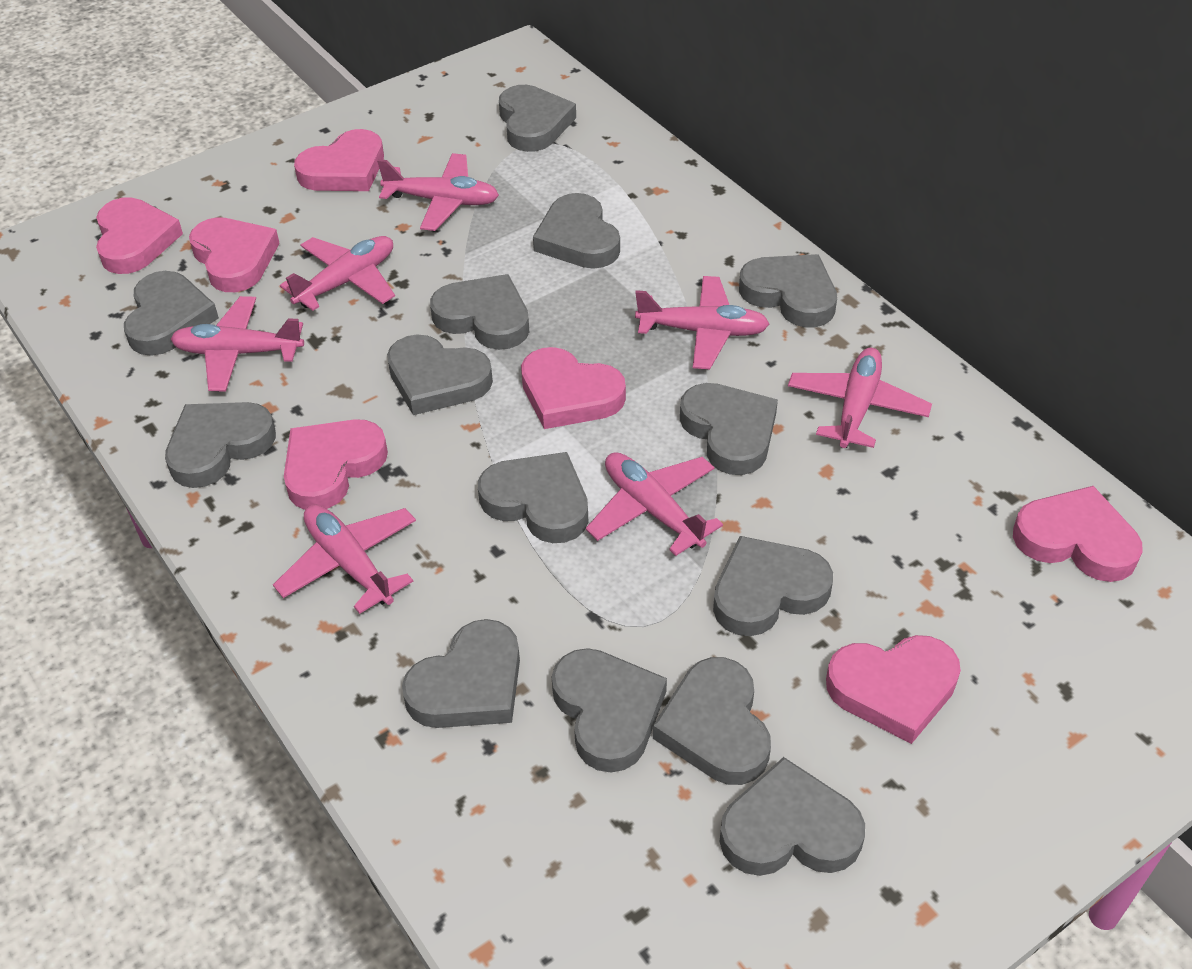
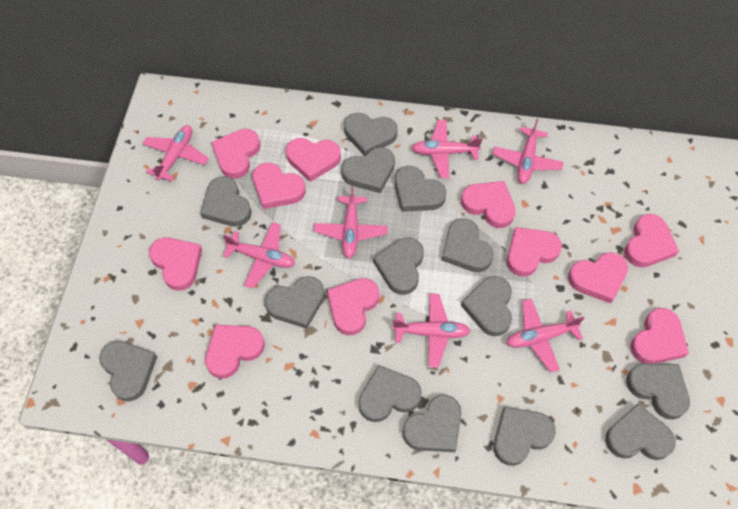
pink heart: [96,197,183,274] [189,217,280,292] [284,419,388,510] [294,129,384,191] [521,347,626,429] [826,635,961,744] [1013,486,1143,582] = 7 -> [149,238,202,291] [205,325,265,379] [212,129,260,179] [253,163,306,209] [286,138,341,182] [327,278,379,335] [461,181,516,228] [507,227,562,277] [568,252,628,303] [624,214,679,267] [630,308,689,364] = 11

